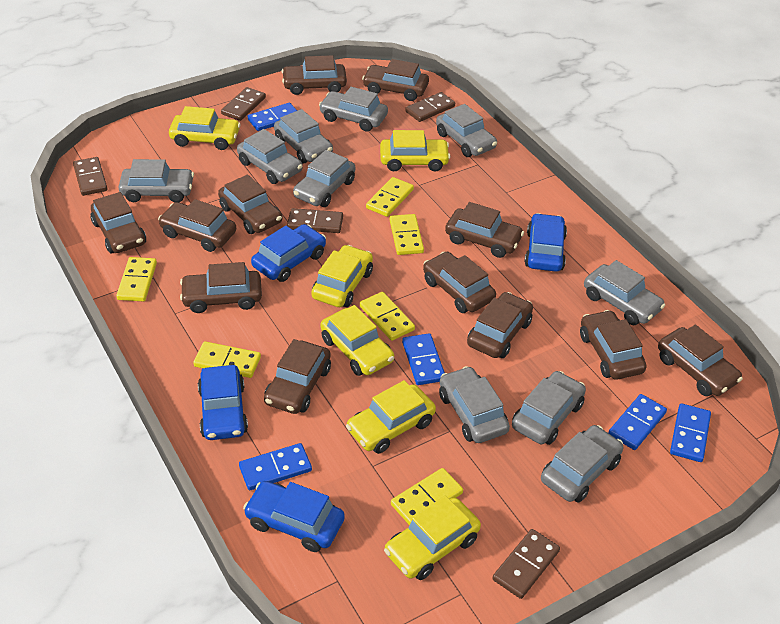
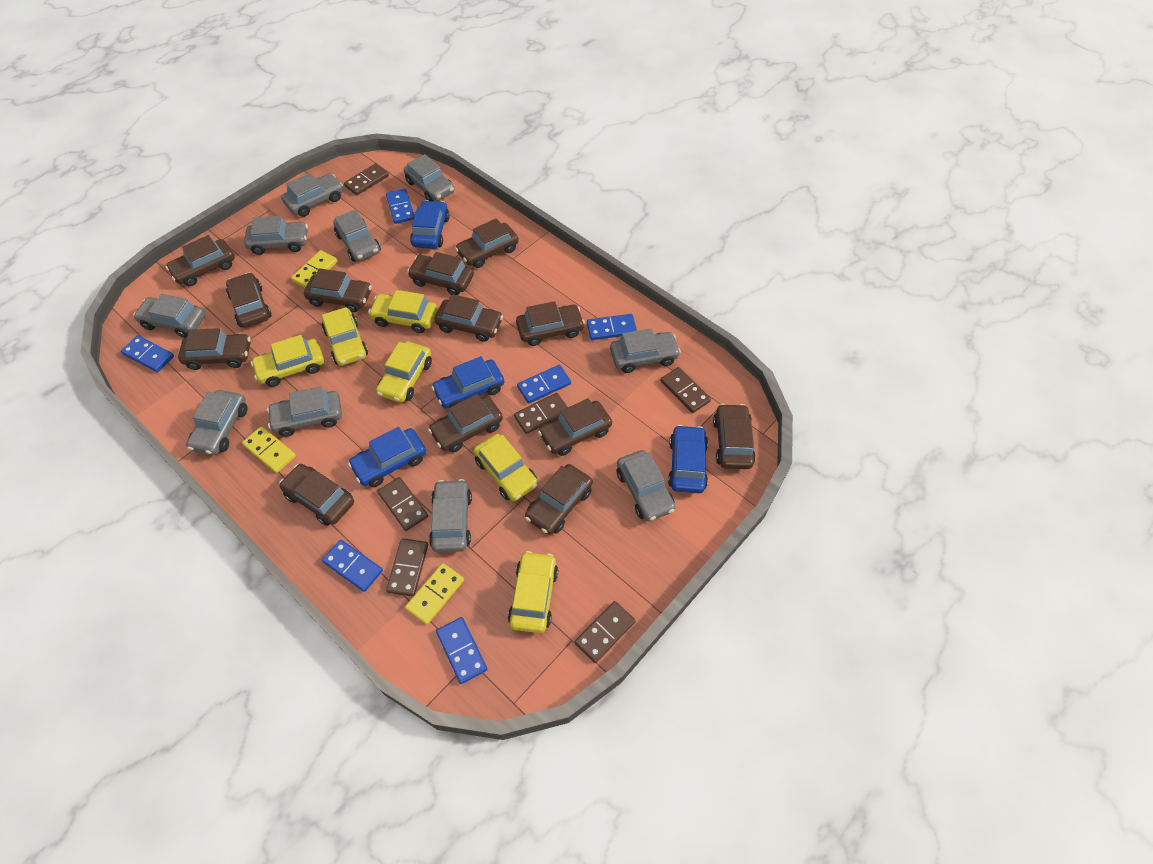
blue domino: [239,443,312,490] [248,103,297,131] [402,333,445,385] [608,394,667,450] [670,403,711,462] = 5 -> [121,335,174,372] [322,540,383,592] [386,189,415,224] [436,617,487,684] [517,365,571,404] [587,314,637,340] = 6
brown car: [91,192,146,253] [158,199,236,252] [180,262,262,313] [218,175,282,234] [264,339,331,414] [281,55,347,95] [362,59,429,101] [423,252,496,313] [445,202,524,258] [467,292,533,358] [580,310,647,380] [658,325,743,396] = 12 -> [166,235,235,286] [178,328,251,370] [226,272,272,328] [279,464,354,526] [304,268,372,312] [407,252,474,295] [428,394,503,452] [434,294,503,342] [455,218,519,268] [516,301,585,346] [525,464,593,535] [538,398,612,456] [713,404,756,469] = 13
brown domino: [73,157,107,196] [221,87,266,121] [287,208,343,233] [405,92,455,122] [492,529,560,599] = 5 -> [344,163,389,195] [377,477,428,531] [386,538,428,597] [514,393,568,434] [575,601,635,663] [661,367,711,413] = 6
yellow domino: [116,257,157,301] [193,341,261,378] [360,292,415,341] [366,177,414,217] [390,214,424,255] [391,468,463,525] = 6 -> [242,426,296,473] [291,250,338,288] [405,563,464,625] = 3

